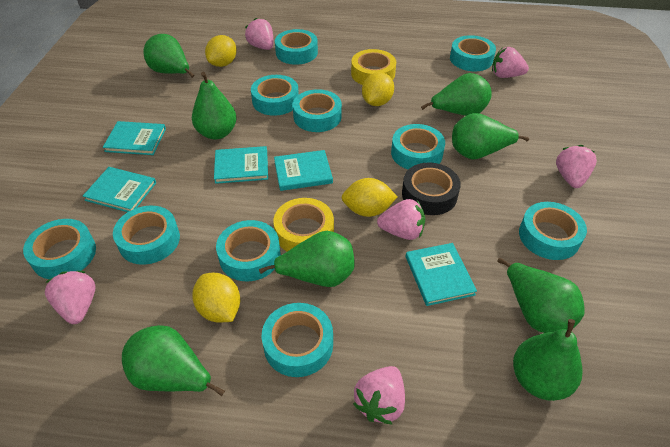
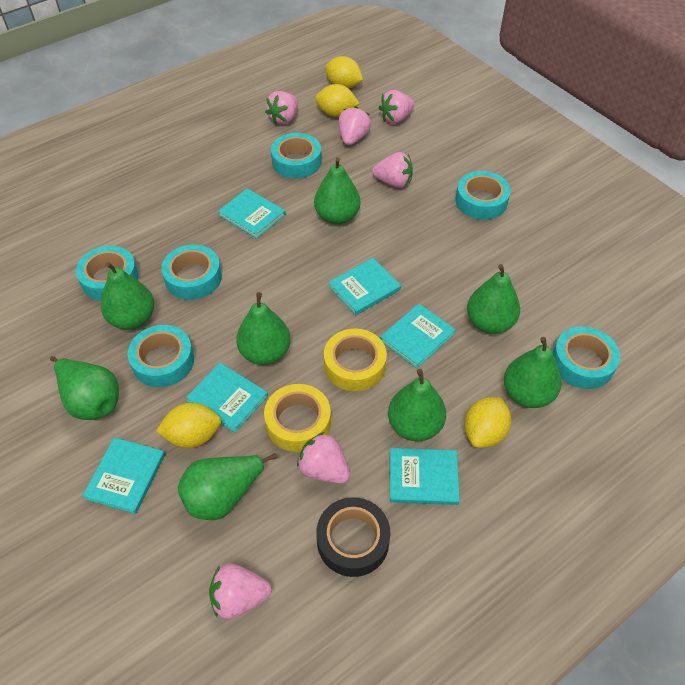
turquoise book: [83,167,156,212] [103,121,166,155] [214,146,268,184] [274,150,333,191] [406,243,477,306] = 5 -> [83,437,165,514] [186,363,268,433] [218,188,285,239] [328,258,401,315] [380,304,456,369] [390,448,460,505] = 6
turquoise tape: [23,219,96,279] [113,206,180,265] [216,220,281,281] [251,75,299,116] [262,303,333,377] [275,29,318,65] [293,89,342,132] [391,124,445,169] [450,35,496,71] [519,202,587,260] = 10 -> [76,246,139,301] [127,325,194,387] [161,245,222,300] [271,133,321,178] [455,171,511,220] [553,326,620,389] = 6

